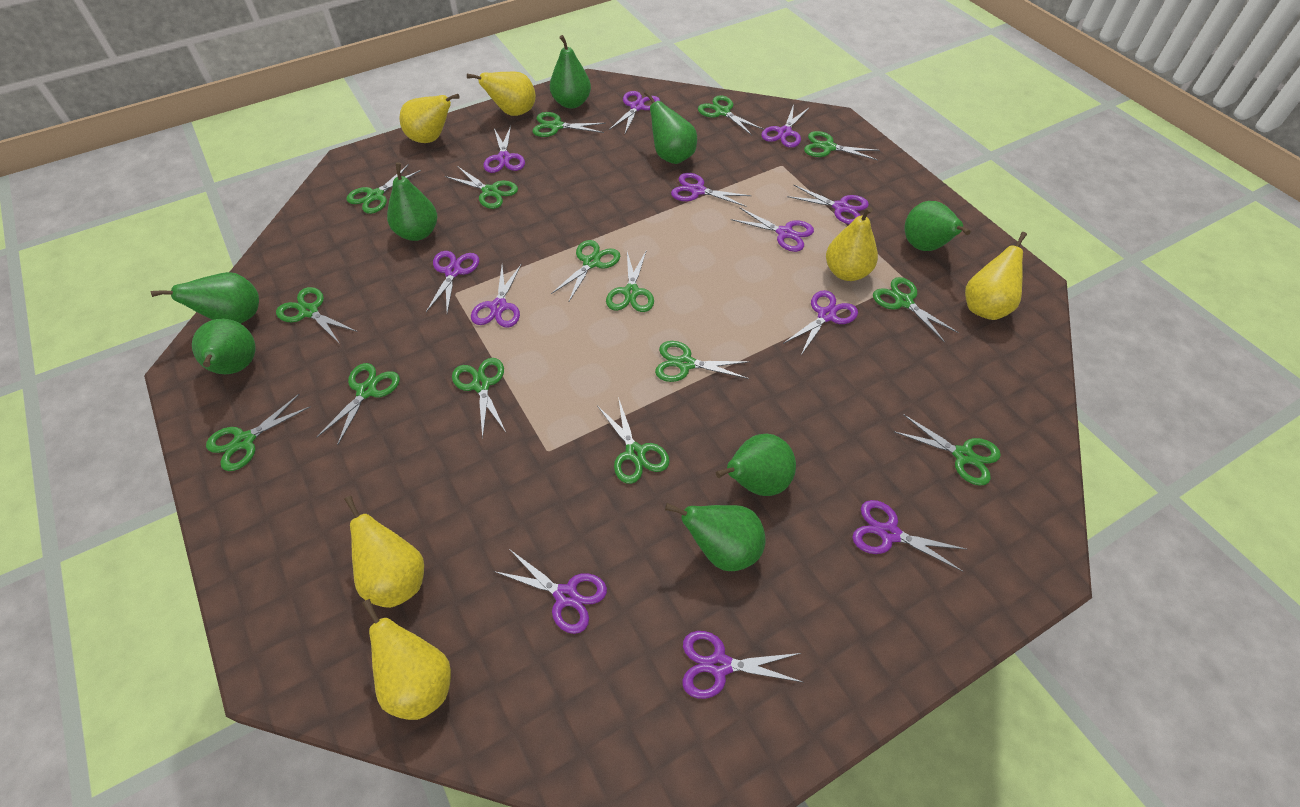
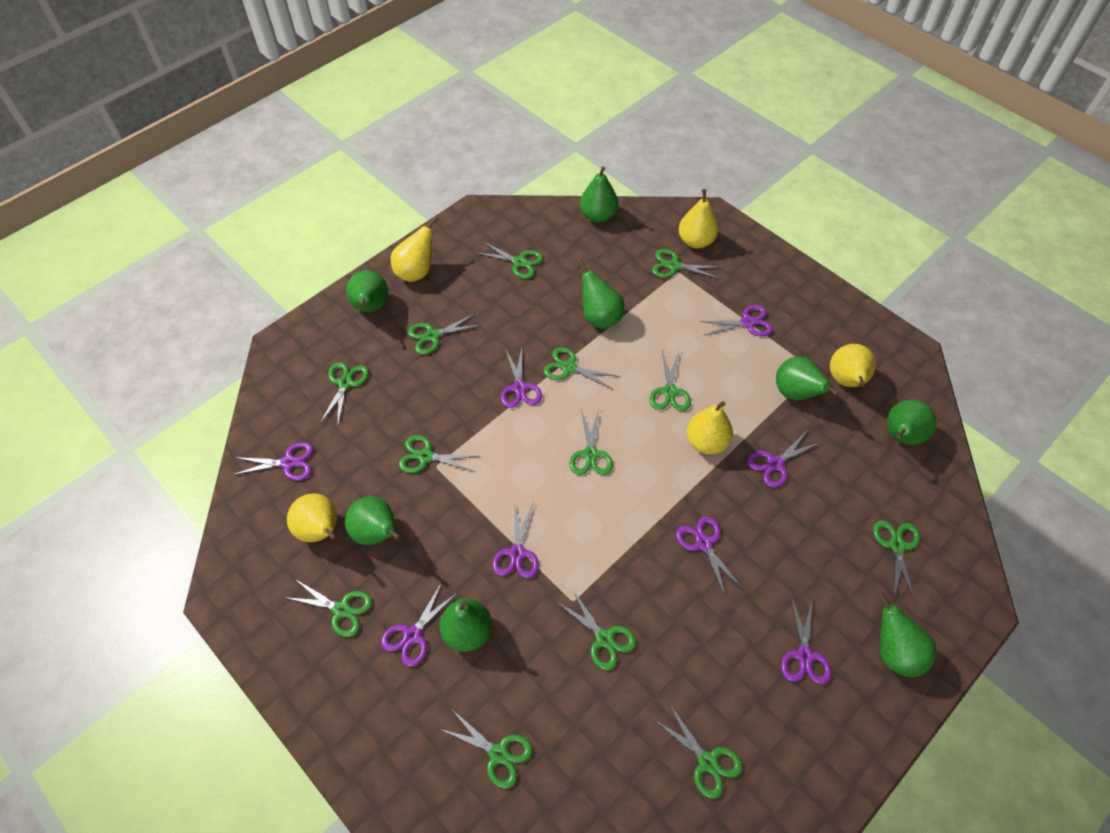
green scissors: [206,394,311,471] [276,287,357,344] [317,363,400,446] [346,164,421,214] [445,166,518,209] [452,358,506,439] [532,112,606,137] [551,240,620,301] [598,397,670,484] [606,250,654,312] [655,341,750,382] [698,95,764,135] [804,131,880,160] [873,277,959,342] [894,414,1001,486] = 15 -> [284,579,372,637] [320,362,369,424] [399,435,478,473] [408,314,481,355] [440,711,532,789] [476,241,543,279] [544,347,620,389] [557,589,636,670] [569,409,613,475] [650,351,691,411] [652,249,720,279] [655,704,743,799] [873,521,920,601] = 13
purple scissors: [426,251,479,313] [471,264,522,328] [484,126,525,173] [494,549,607,634] [609,91,660,134] [671,173,752,207] [683,631,803,699] [731,207,814,252] [761,104,810,148] [783,290,858,355] [787,185,869,224] [853,500,967,572] = 12 -> [232,442,313,481] [381,582,458,667] [492,501,539,578] [501,348,542,408] [676,516,743,595] [699,305,773,336] [747,431,821,488] [781,596,831,685] = 8
yellow pear: [344,496,424,608] [362,599,451,720] [400,94,460,143] [467,72,536,116] [826,207,878,281] [965,232,1027,320] = 6 -> [287,493,337,542] [391,216,438,282] [679,189,718,249] [686,401,733,455] [830,344,876,387] = 5

